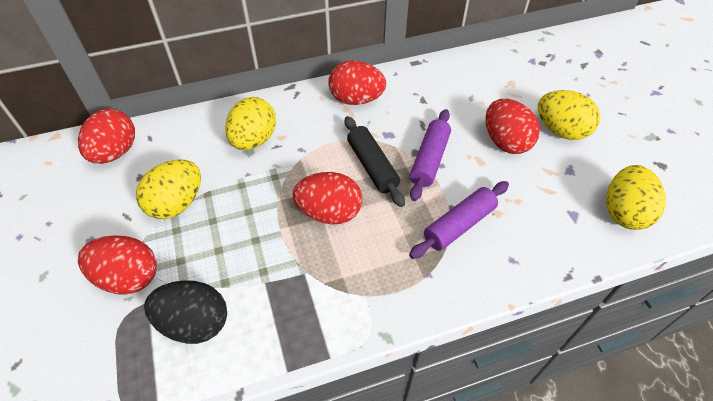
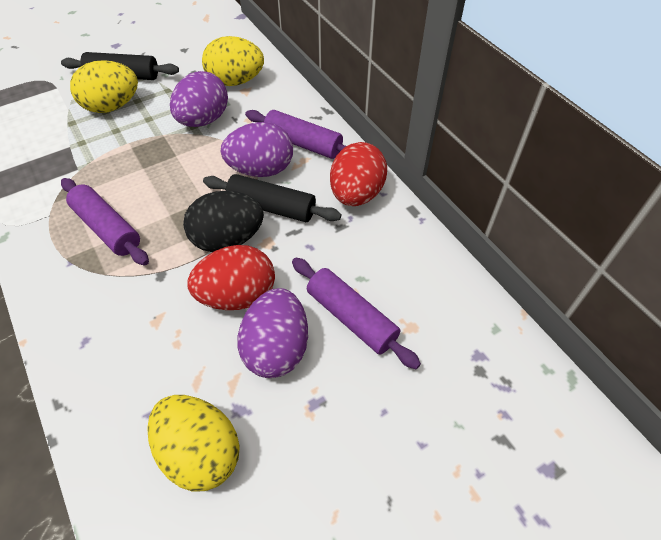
black rolling pin: [345,116,405,207] = 1 -> [61,52,179,80] [203,174,342,222] = 2
purple egg: none = 0 -> [170,71,228,127] [220,122,293,177] [237,288,308,378] = 3
purple rolling pin: [409,181,509,259] [410,109,451,201] = 2 -> [61,178,149,266] [245,110,346,159] [292,258,421,369] = 3
red egg: [78,109,135,164] [78,235,157,295] [293,172,362,225] [328,61,386,105] [486,99,540,154] = 5 -> [188,245,275,310] [330,142,387,206] = 2
yellow egg: [136,160,201,219] [225,97,276,150] [538,90,600,140] [606,165,666,230] = 4 -> [70,60,138,113] [147,395,240,492] [202,36,264,86] = 3

